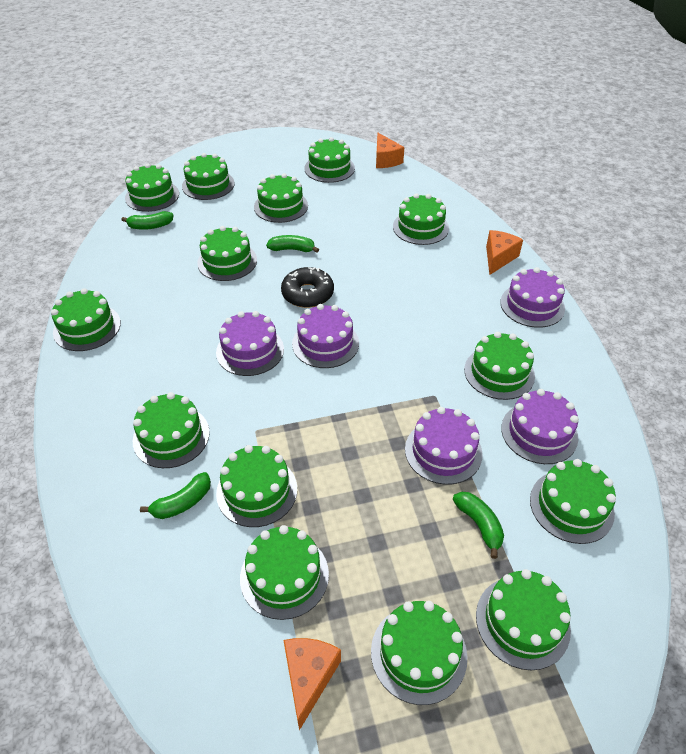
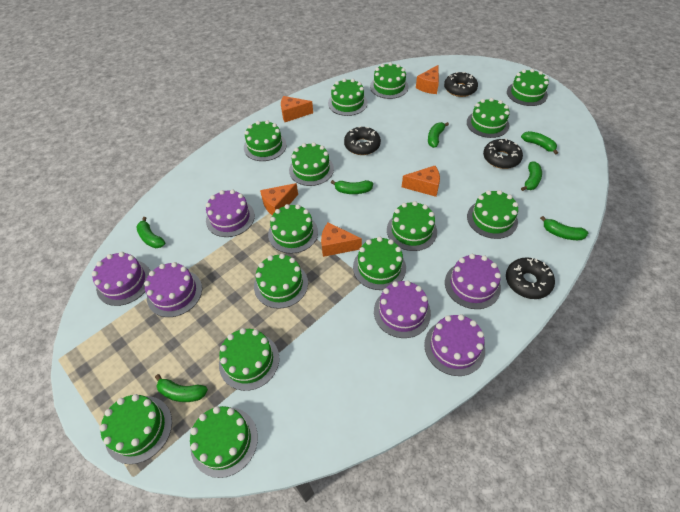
black donut: [281,267,334,308] = 1 -> [344,126,381,155] [444,72,478,97] [483,138,523,169] [506,257,555,299] = 4
green banana: [122,211,174,230] [140,472,211,519] [266,235,319,253] [453,492,504,559] = 4 -> [136,217,165,248] [155,374,208,402] [331,180,373,194] [428,122,449,148] [521,131,558,155] [521,161,542,191] [540,216,588,240] = 7
orange cheese: [283,638,341,731] [376,133,404,168] [486,230,523,275] = 3 -> [260,183,298,215] [281,96,313,122] [321,222,362,257] [402,166,440,197] [416,65,439,94] = 5
purple cake: [216,311,284,376] [292,304,359,368] [405,407,483,485] [500,267,565,328] [501,389,579,464] = 5 -> [92,252,150,306] [144,262,202,317] [206,190,255,237] [374,280,431,338] [424,314,485,376] [445,254,501,309] = 6

